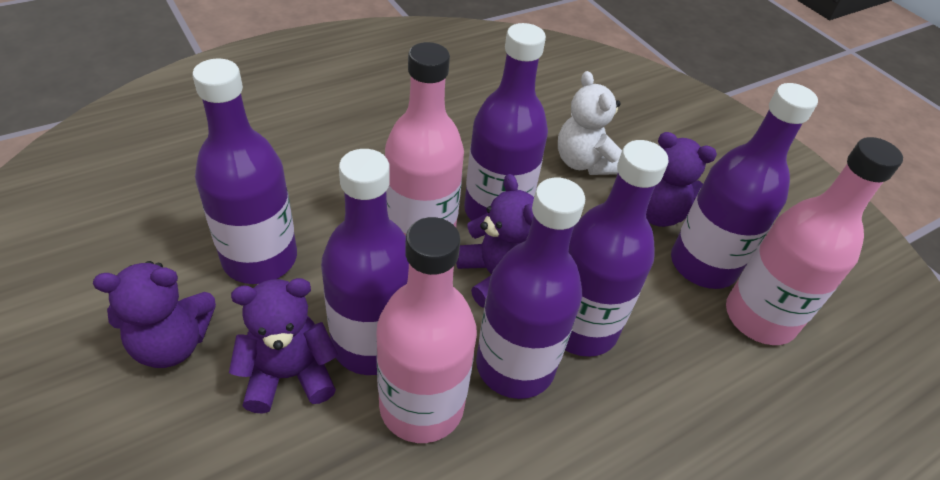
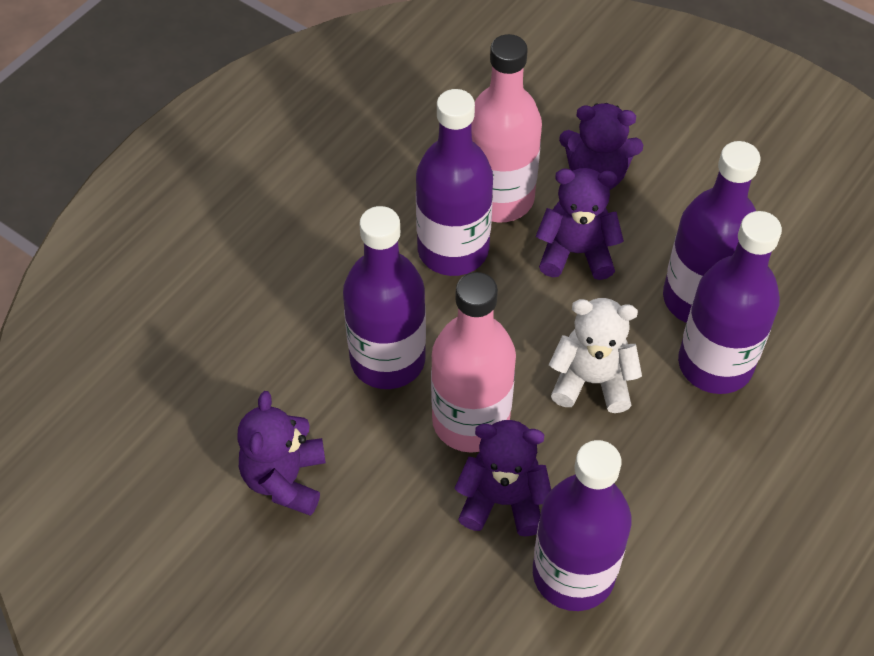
pink bottle: [376,217,477,443] [385,42,464,236] [726,137,903,345] = 3 -> [431,272,516,453] [472,34,542,223] = 2
purple bottle: [192,58,297,284] [321,149,409,375] [464,23,548,221] [476,178,585,399] [565,140,669,357] [671,83,818,289] = 6 -> [343,206,426,389] [416,89,493,276] [533,440,632,611] [663,141,761,323] [678,211,782,394] = 5

